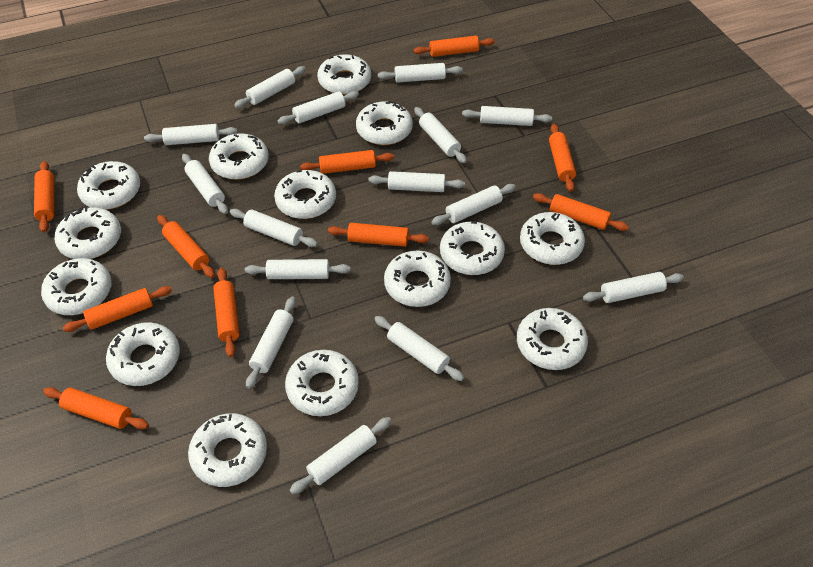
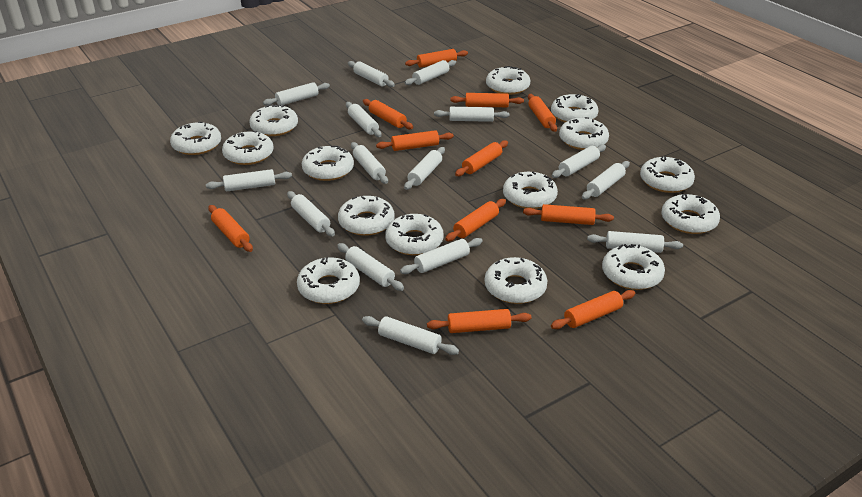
orange rolling pin: [34,161,54,232] [43,387,149,429] [63,286,172,332] [157,215,215,278] [213,268,239,357] [300,150,394,174] [328,223,429,247] [414,36,495,57] [533,193,629,231] [549,124,576,192] = 10 -> [208,205,253,252] [363,99,413,129] [376,130,454,151] [405,49,468,68] [427,309,531,333] [445,199,506,241] [450,93,524,107] [455,140,508,176] [523,204,614,225] [528,94,557,132] [551,290,635,329] = 11
white donut: [41,258,112,315] [55,207,121,259] [77,161,140,210] [106,322,180,386] [188,413,267,487] [209,133,269,180] [274,170,336,219] [285,350,359,416] [317,54,371,95] [356,101,413,145] [384,250,451,307] [440,222,505,275] [517,308,588,370] [520,212,585,265] = 14 -> [170,122,221,155] [222,131,273,165] [249,104,298,136] [297,257,360,304] [302,146,354,181] [338,196,395,236] [385,214,444,255] [485,257,547,304] [486,66,530,95] [503,172,558,209] [551,94,599,122] [559,117,609,150] [602,244,665,290] [640,156,695,193] [661,194,720,234] = 15

